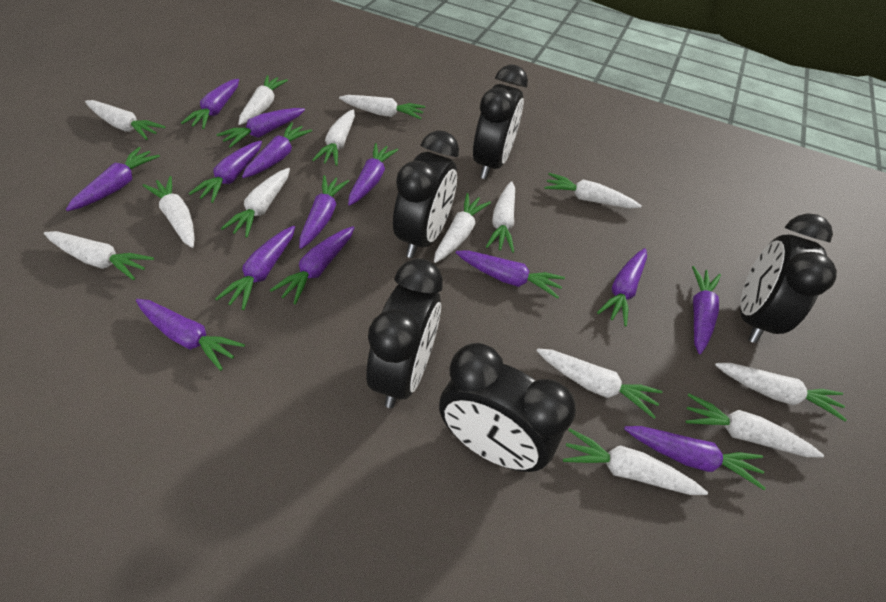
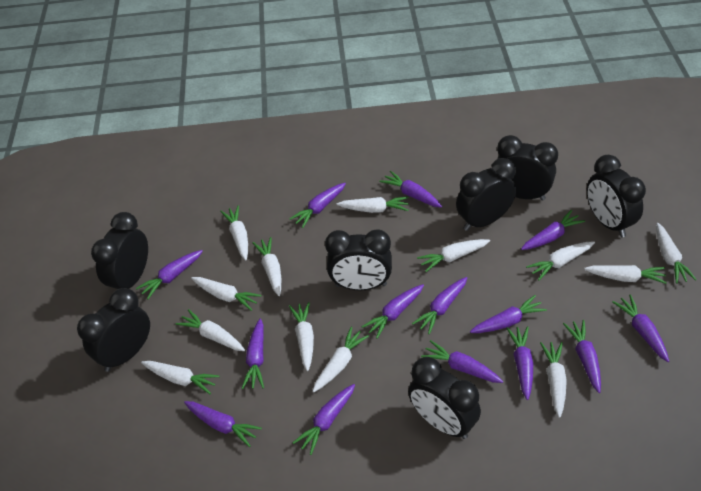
black clock: [367,258,443,408] [393,130,459,258] [439,343,576,472] [473,64,528,179] [740,213,837,343] = 5 -> [77,288,150,372] [91,212,148,290] [325,230,392,290] [408,357,481,439] [456,158,516,231] [497,135,558,201] [587,155,646,237] = 7
white carrot: [44,231,154,280] [85,100,165,140] [142,176,195,248] [221,168,290,238] [238,75,288,125] [312,109,355,166] [339,95,425,120] [434,193,491,263] [486,181,515,253] [537,349,662,419] [544,173,641,208] [563,428,708,495] [685,394,824,457] [715,363,847,422] = 14 -> [141,361,220,394] [176,309,245,351] [191,277,262,311] [220,206,248,260] [252,237,281,296] [289,302,314,371] [313,327,369,392] [337,197,409,213] [417,239,490,272] [526,241,595,280] [540,342,567,418] [584,265,667,284] [656,223,697,283] = 13

